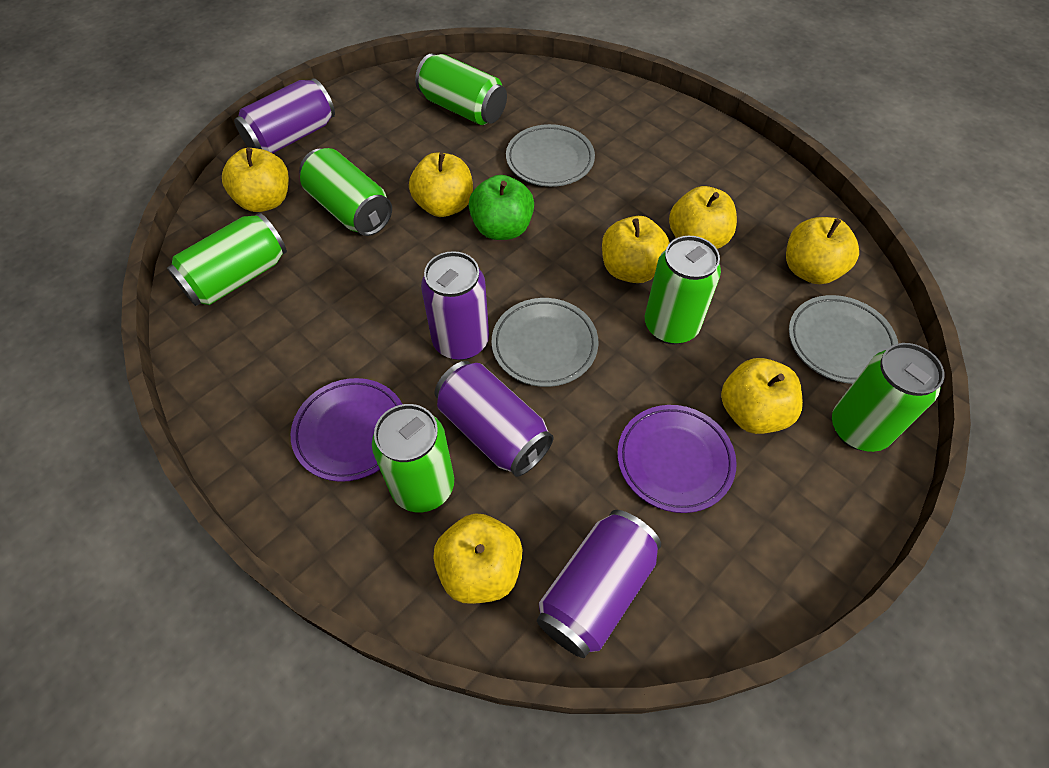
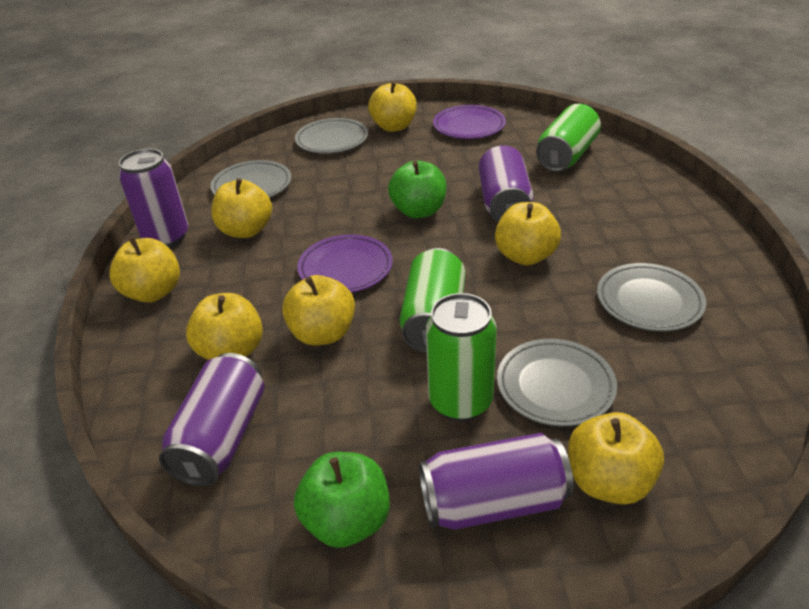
green apple: [469,175,534,240] = 1 -> [294,452,390,548] [388,161,446,218] = 2
green can: [167,213,287,306] [299,148,392,236] [372,404,454,512] [415,54,507,125] [645,236,721,344] [832,343,945,452] = 6 -> [400,248,465,353] [426,293,497,421] [536,104,601,171] = 3
grey plate: [492,298,599,387] [506,124,595,187] [789,295,898,384] = 3 -> [210,160,291,198] [295,118,368,154] [497,339,617,427] [597,263,706,331] = 4

